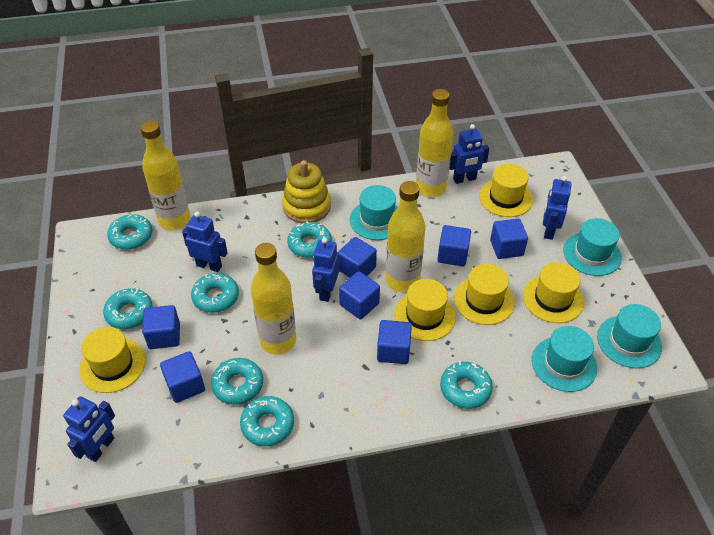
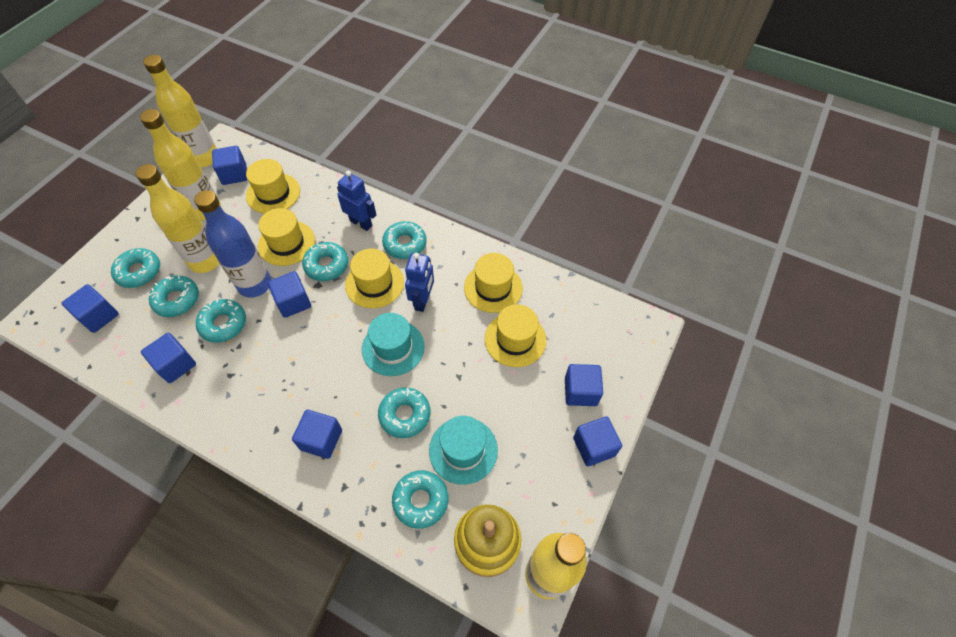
blue bottle: none = 0 -> [194,190,271,298] = 1
blue robot: [63,396,115,462] [182,212,228,272] [312,238,340,302] [449,124,489,184] [543,176,571,240] = 5 -> [337,171,376,231] [405,253,434,312] = 2
turquoise hat: [350,185,398,240] [532,326,597,392] [563,218,622,276] [597,304,662,368] = 4 -> [362,313,425,376] [429,416,498,485] = 2

